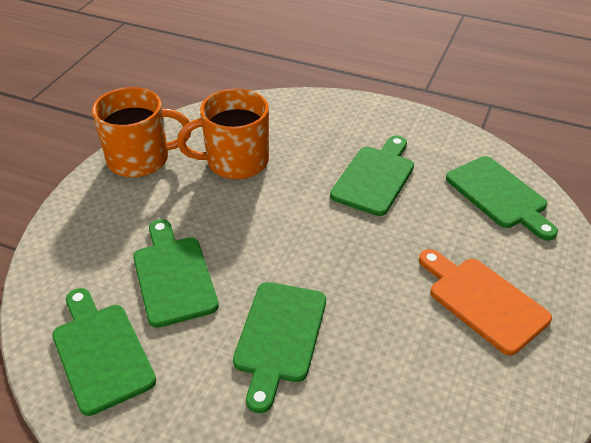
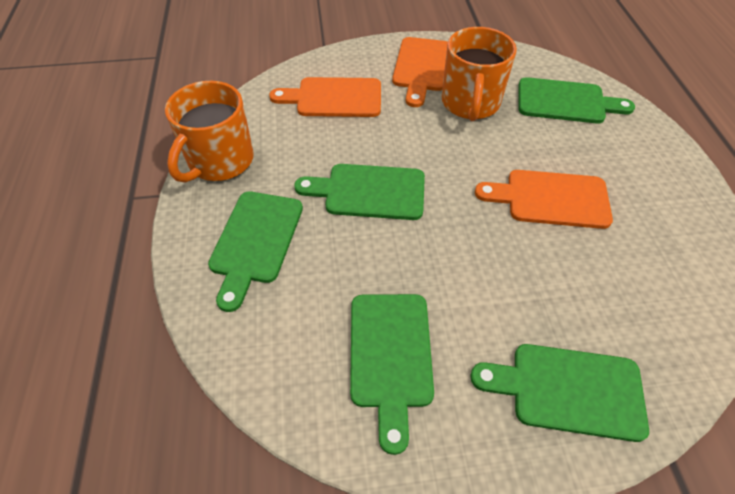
orange cutting board: [419,249,552,355] = 1 -> [269,77,381,117] [392,37,448,107] [475,170,613,229] = 3

